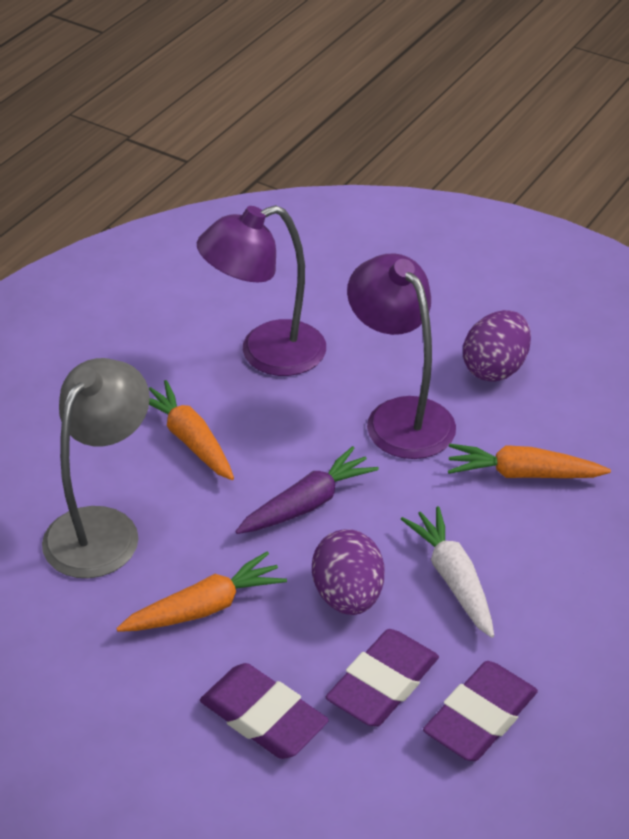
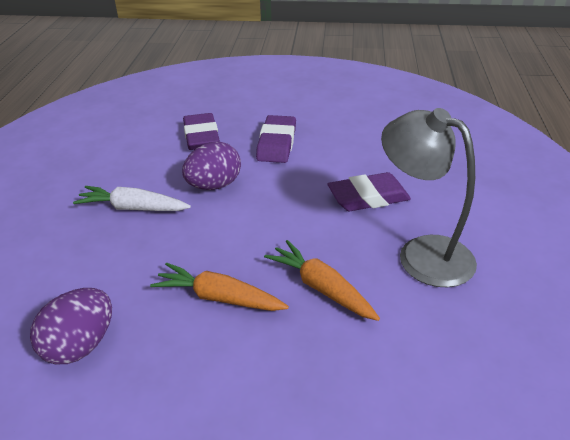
orange carrot: [116,552,287,632] [149,380,234,480] [448,444,611,478] = 3 -> [150,263,289,311] [264,240,380,321] = 2
purple carrot: [235,446,379,534] = 1 -> none = 0
purple lamp: [197,205,326,376] [347,254,456,459] = 2 -> none = 0

